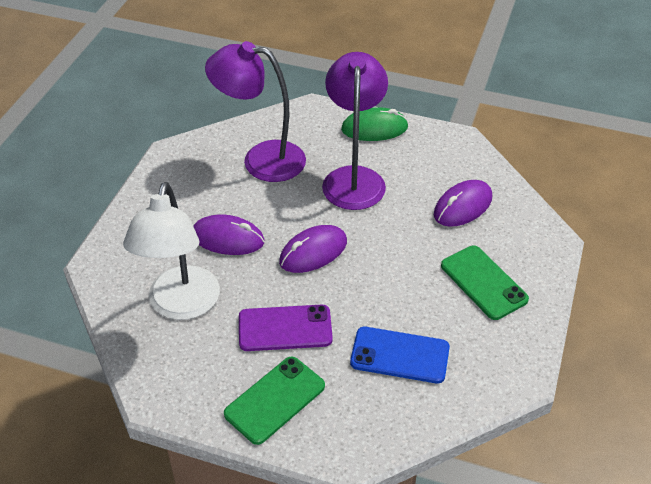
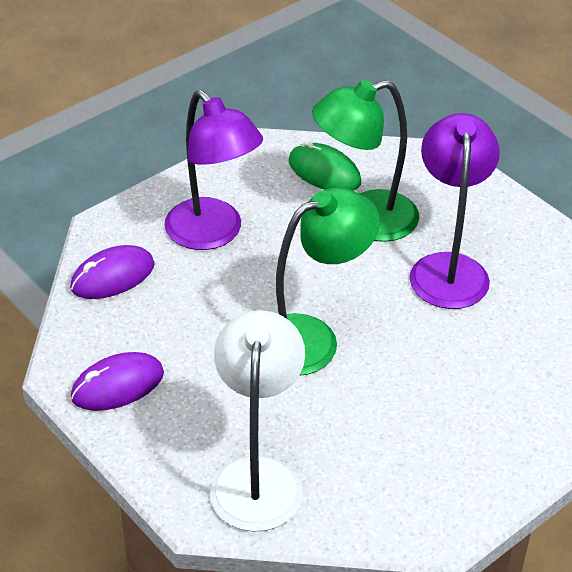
blue phone: [350,327,450,383] = 1 -> none = 0
green lamp: none = 0 -> [276,187,380,376] [312,80,419,242] = 2
green phone: [224,356,325,445] [441,246,529,320] = 2 -> none = 0
purple mouse: [193,215,265,255] [279,225,347,273] [434,180,492,227] = 3 -> [70,245,155,299] [71,352,164,411] = 2
purple phone: [239,305,333,351] = 1 -> none = 0

